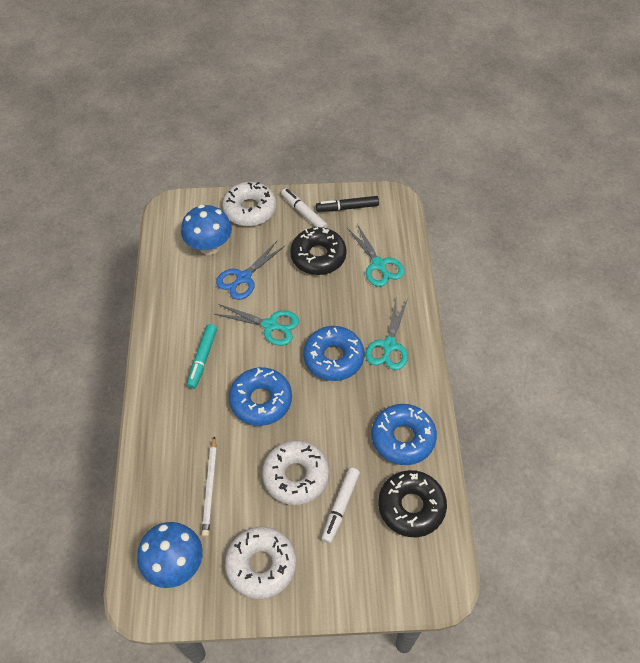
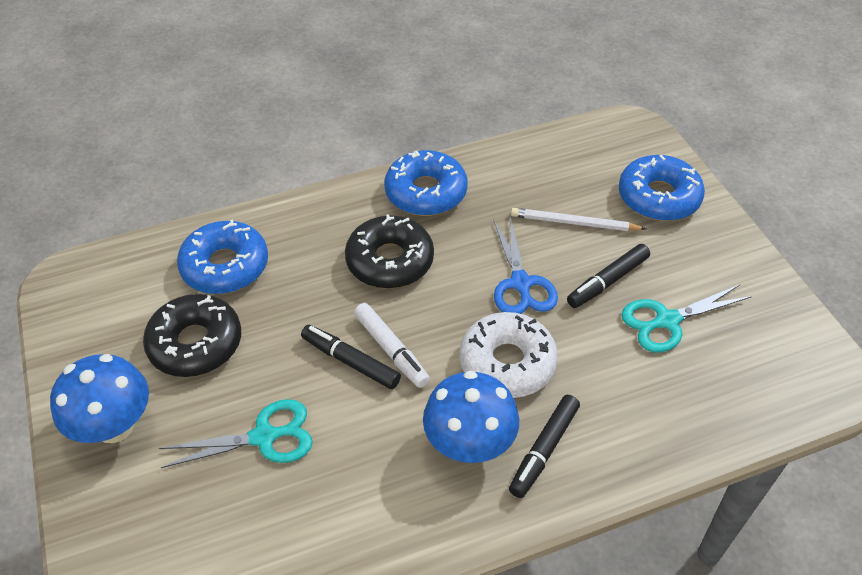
black marker: [316,196,379,212] = 1 -> [301,325,401,389] [509,395,580,498] [567,244,650,308] = 3
turquoise marker: [187,324,217,389] = 1 -> none = 0
turquoise scissors: [215,304,299,346] [347,224,405,287] [366,299,408,370] = 3 -> [159,399,313,468] [621,285,752,352] = 2
white donut: [222,182,276,226] [225,527,296,599] [262,441,329,505] = 3 -> [460,312,558,398] = 1
white marker: [281,188,328,228] [321,467,360,543] = 2 -> [354,303,430,388] = 1

